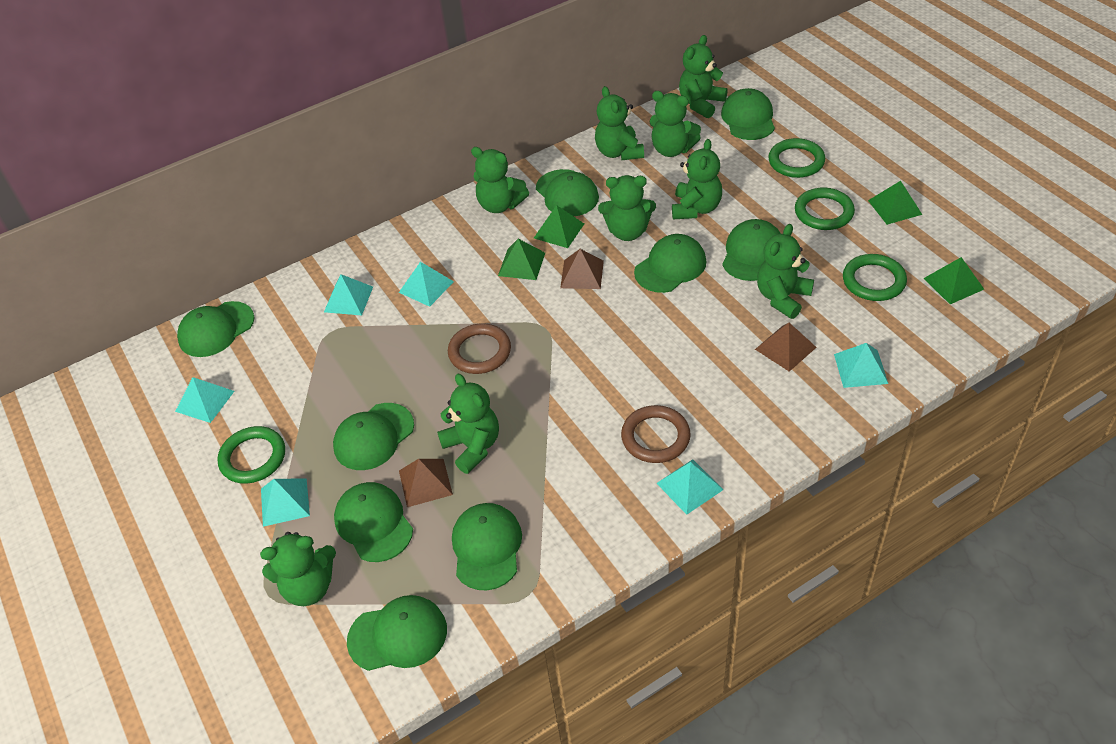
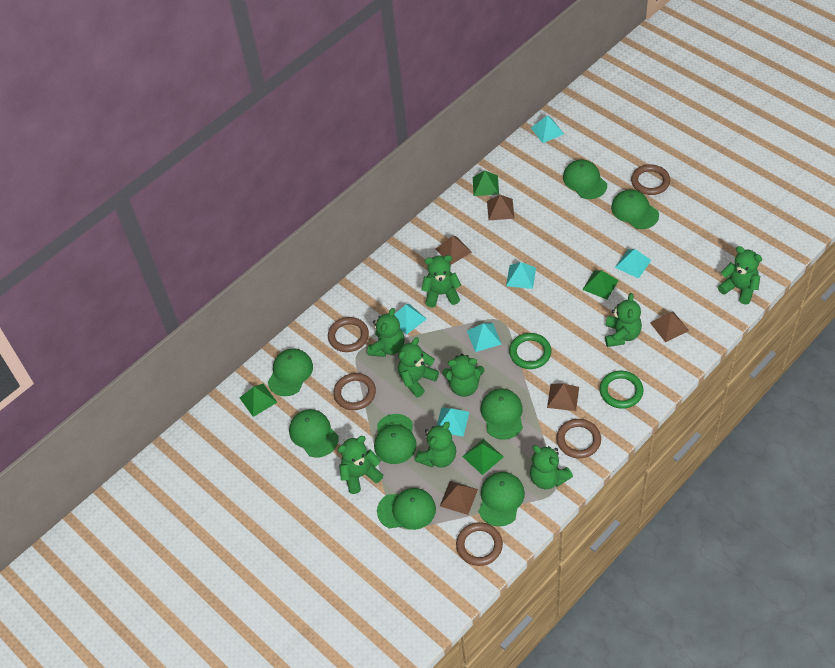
brown pyramid: [399,459,453,507] [560,249,604,289] [755,323,817,372] = 3 -> [436,236,472,265] [440,481,478,515] [487,195,515,220] [547,384,579,411] [650,312,689,342] = 5
brown ring: [448,324,511,374] [621,405,691,463] = 2 -> [328,317,369,352] [333,373,376,410] [456,522,503,566] [556,419,601,458] [631,164,670,195] = 5
green cap: [177,301,254,357] [333,403,414,470] [334,482,413,562] [347,595,447,671] [452,503,522,590] [536,169,599,216] [634,234,706,293] [721,88,775,140] [722,219,781,281] = 9 -> [268,348,313,396] [289,409,338,457] [374,414,417,464] [377,488,436,530] [479,472,525,527] [481,389,523,439] [563,159,607,199] [611,189,659,229] = 8
green ring: [217,426,285,484] [768,138,825,178] [795,188,855,230] [843,254,907,301] = 4 -> [509,333,551,369] [600,371,644,409] = 2

